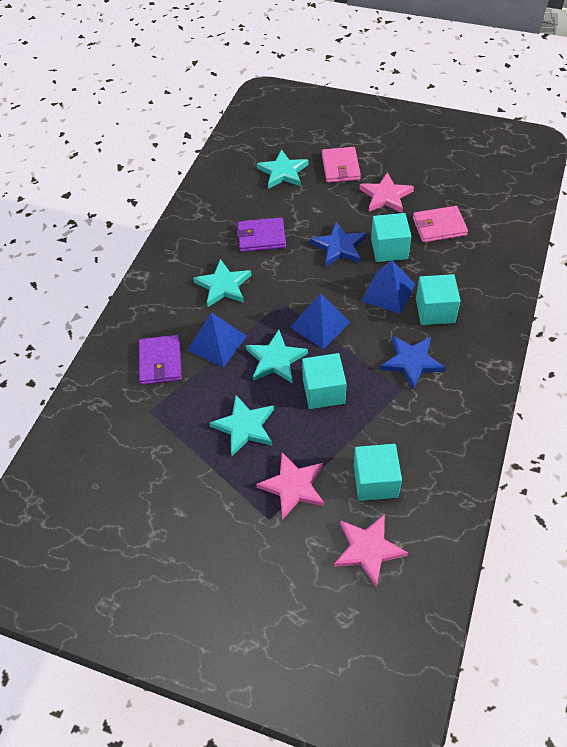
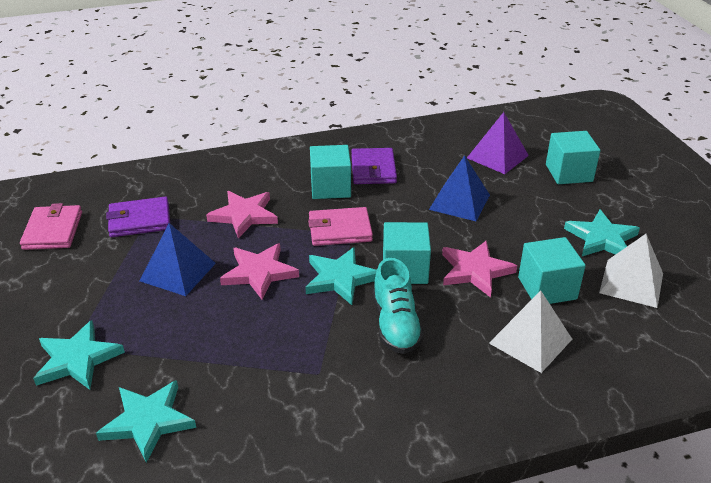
blue pyramid: [187,312,247,367] [290,293,350,349] [361,260,415,314] = 3 -> [140,223,216,296] [429,155,490,221] = 2
blue star: [310,222,367,267] [380,336,446,390] = 2 -> none = 0
purple pyramid: none = 0 -> [467,112,529,174] = 1
turquoise shoe: none = 0 -> [373,258,424,354] = 1
white pyramid: none = 0 -> [489,290,572,373] [599,234,663,308] = 2

